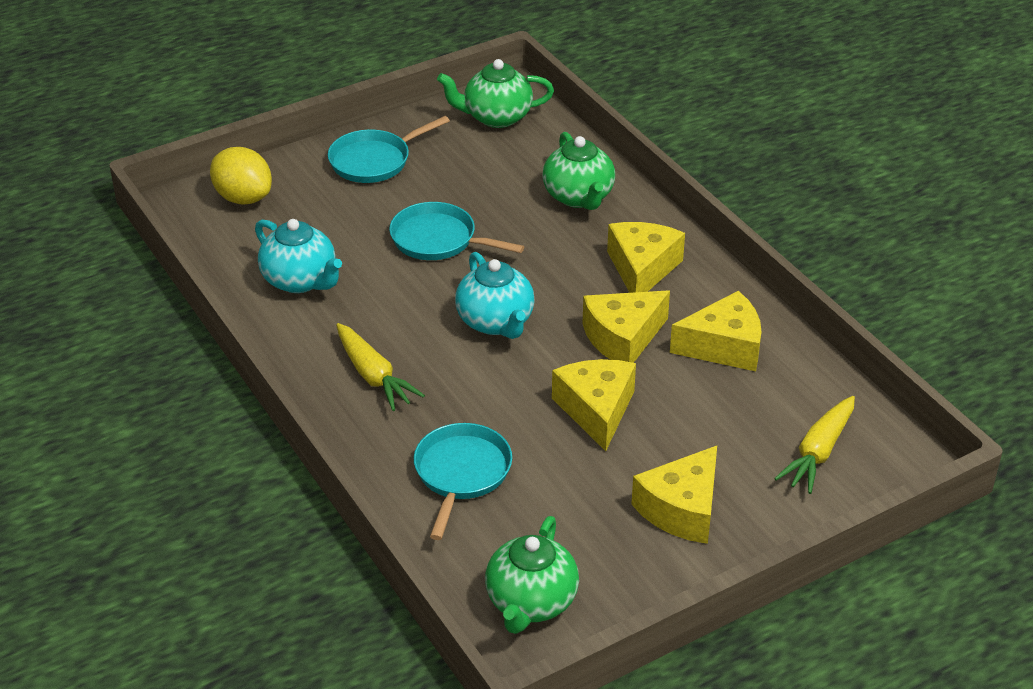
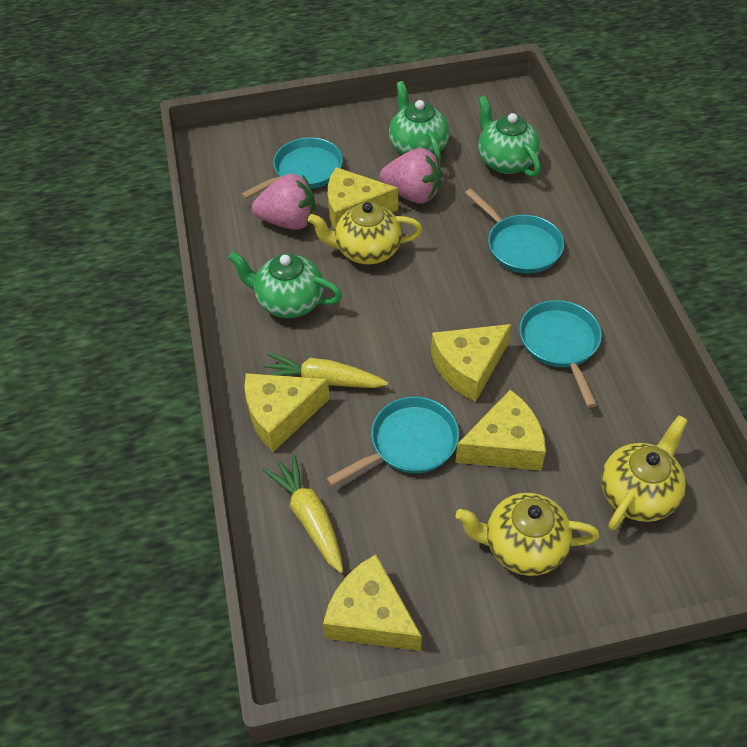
pink strawberry: none = 0 -> [252,174,315,230] [380,148,442,203] = 2
turquoise pan: [328,116,450,183] [389,202,524,260] [414,423,512,540] = 3 -> [241,138,343,199] [326,397,459,486] [465,189,564,274] [519,300,602,408] = 4
turquoise teapot: [255,219,342,293] [455,252,535,339] = 2 -> none = 0
yellow lemon: [210,147,272,205] = 1 -> none = 0
yellow teapot: none = 0 -> [308,202,422,264] [456,493,600,576] [601,415,688,530] = 3

